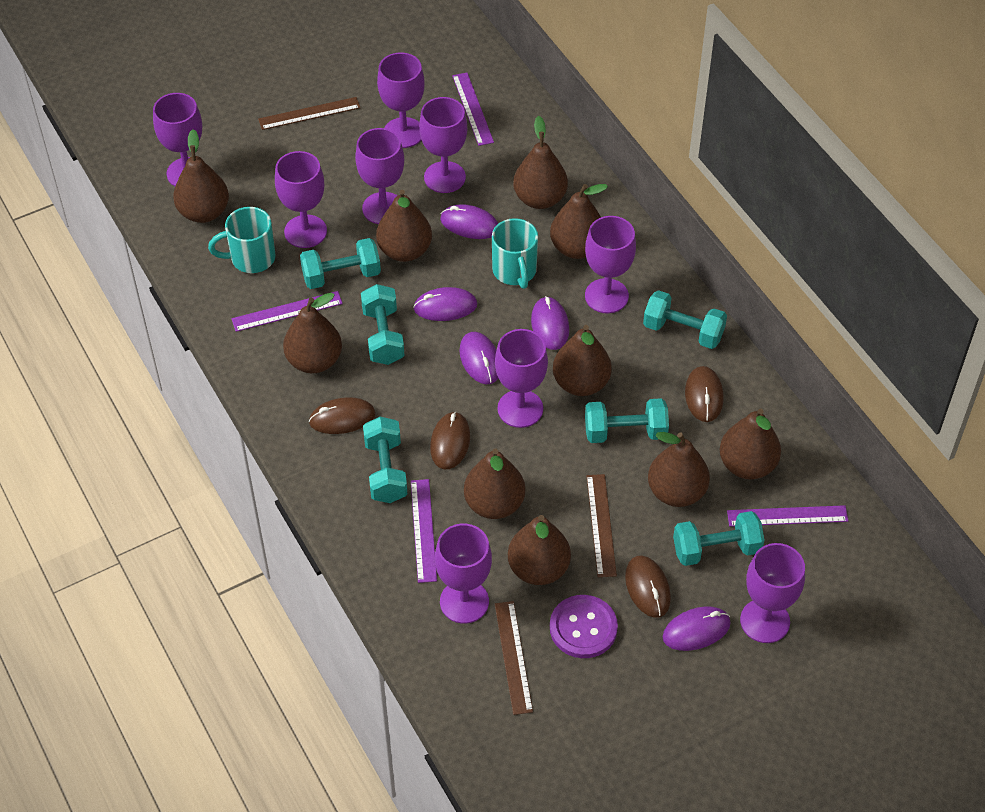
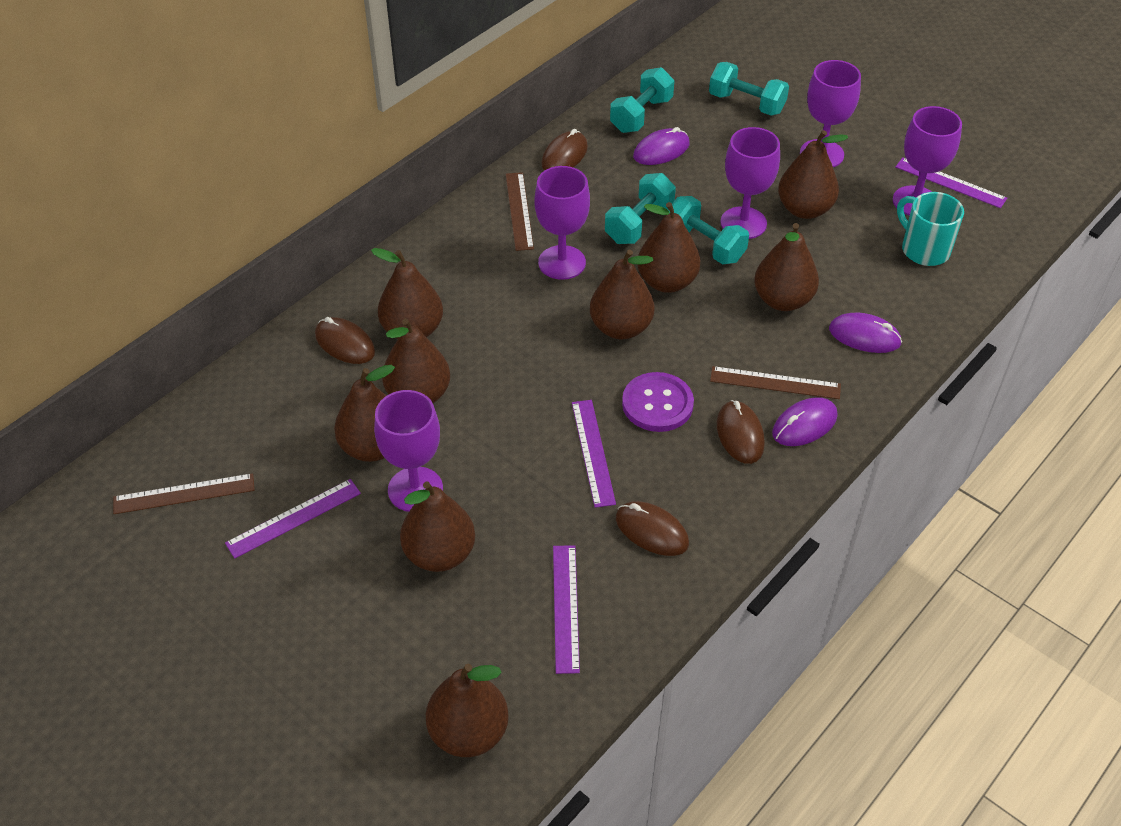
brown pear: [173,129,229,223] [283,293,342,373] [376,190,432,262] [464,448,525,519] [508,515,571,585] [513,116,568,209] [550,184,608,259] [553,325,612,396] [648,432,710,507] [720,408,781,480] = 10 -> [334,365,395,462] [371,248,443,339] [382,319,450,403] [400,481,475,572] [426,664,509,757] [590,250,654,339] [637,202,700,293] [754,223,819,311] [778,130,848,219] = 9
purple goblet: [153,93,202,186] [275,151,327,248] [355,128,404,224] [377,53,425,148] [419,97,467,193] [435,524,492,624] [495,329,548,428] [585,216,636,313] [740,543,805,643] = 9 -> [374,390,443,512] [534,166,590,280] [721,127,780,239] [800,60,861,167] [893,106,962,216] = 5
purple mouse: [413,287,477,321] [440,204,498,239] [459,332,498,384] [531,296,569,350] [663,606,731,651] = 5 -> [633,127,690,165] [772,397,838,446] [829,312,902,353] = 3
turquoise dumbbell: [300,238,381,289] [361,284,404,365] [363,417,407,503] [585,398,669,443] [643,290,727,349] [673,511,764,566] = 6 -> [605,173,676,244] [610,67,674,133] [668,196,749,264] [709,62,789,116] = 4
turquoise mug: [208,207,276,273] [492,218,538,289] = 2 -> [897,192,964,266] = 1

